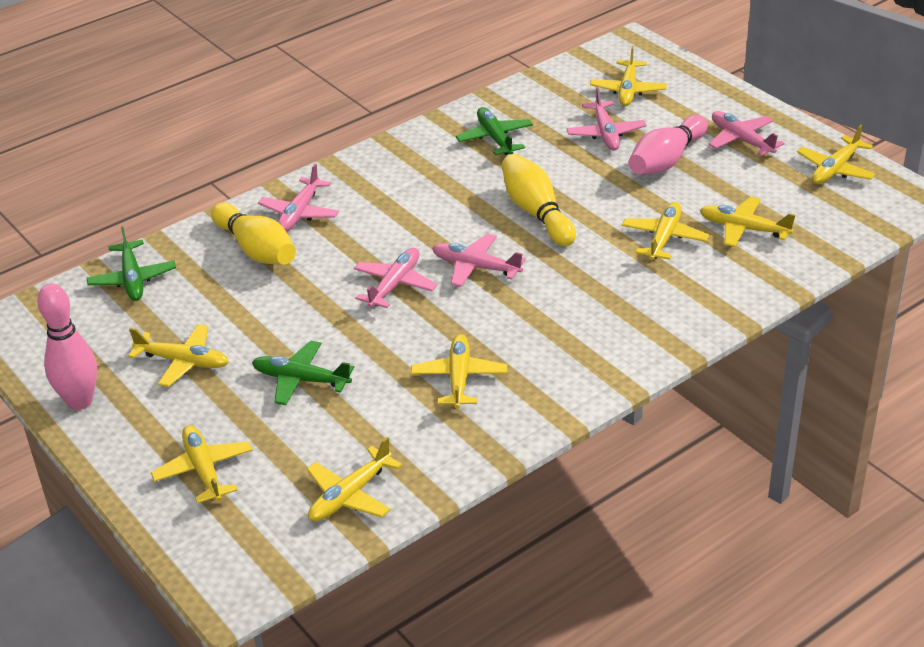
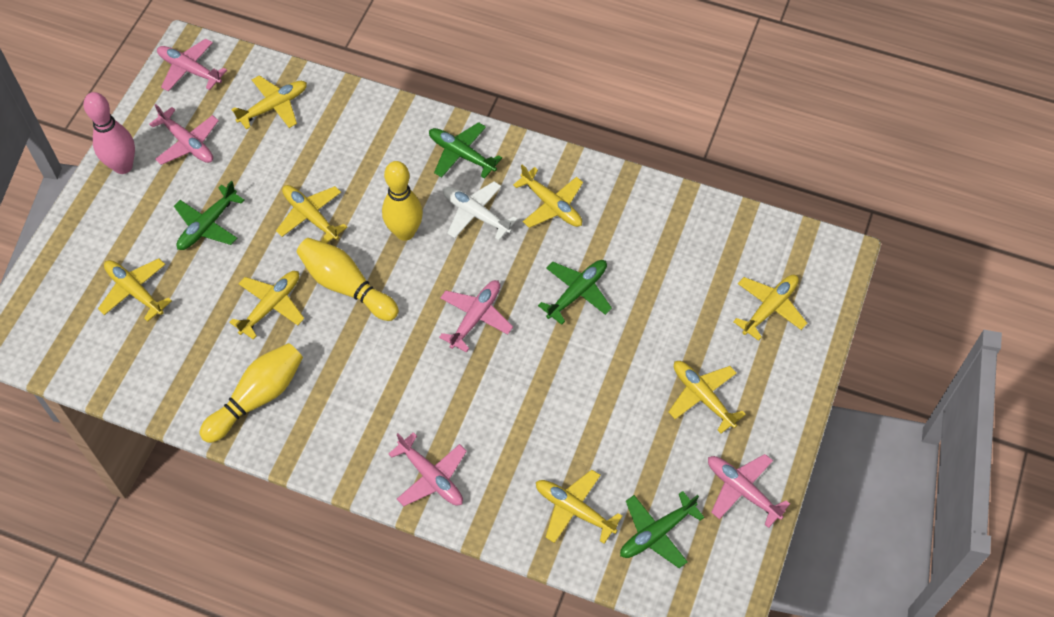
green plane: [87,227,176,301] [252,341,354,405] [456,107,533,155] = 3 -> [174,181,245,250] [429,122,502,179] [538,260,612,325] [620,491,705,568] = 4
pink bowling pin: [37,283,97,410] [629,115,708,174] = 2 -> [84,92,135,174] = 1
white plane: none = 0 -> [443,181,518,240] = 1
yellow bowling pin: [211,202,296,265] [502,154,576,246] = 2 -> [200,343,303,443] [297,238,399,321] [382,161,423,241] = 3

